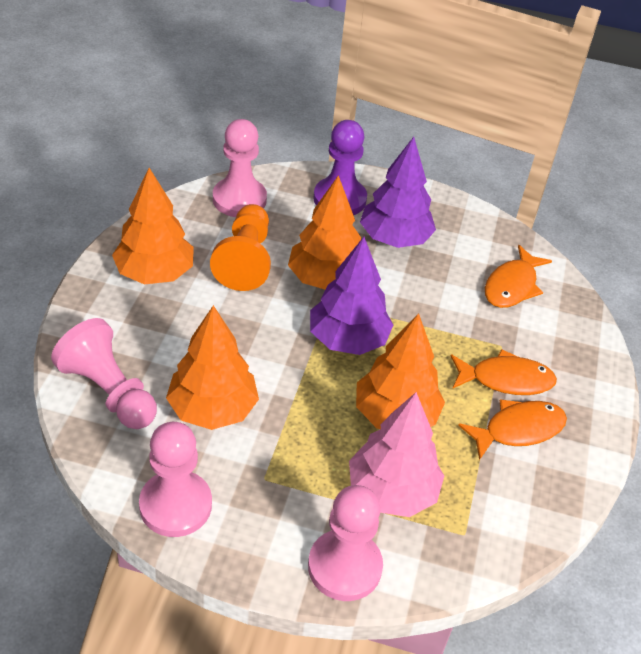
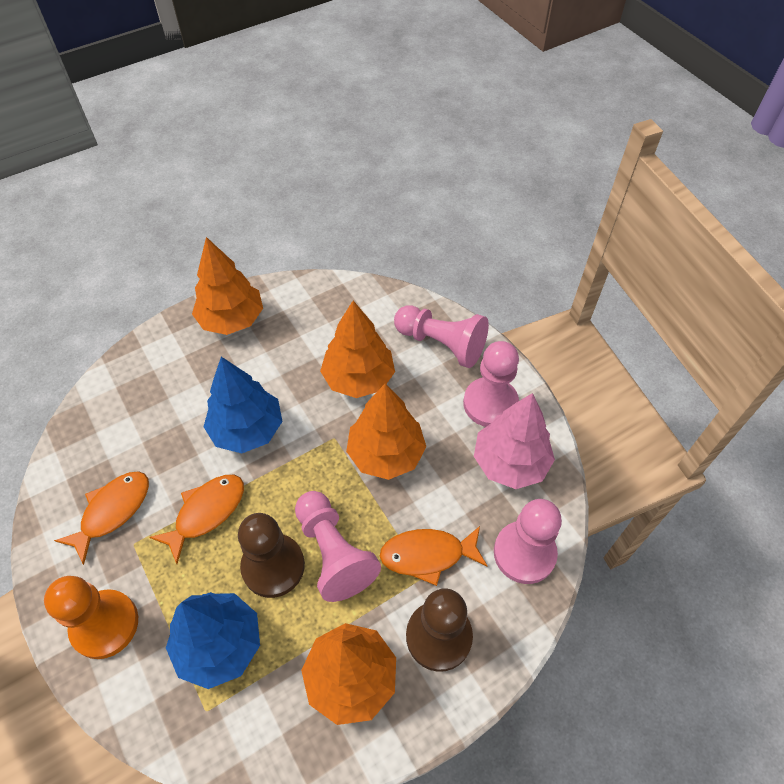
blue tree: none = 0 -> [166,592,260,689] [203,357,283,453] = 2
brown pawn: none = 0 -> [238,513,305,598] [406,588,473,672] = 2
purple pawn: [313,120,367,215] = 1 -> none = 0
purple tree: [310,237,393,355] [360,137,436,248] = 2 -> none = 0

